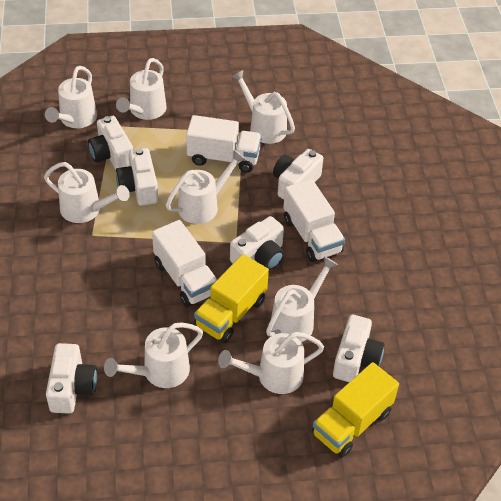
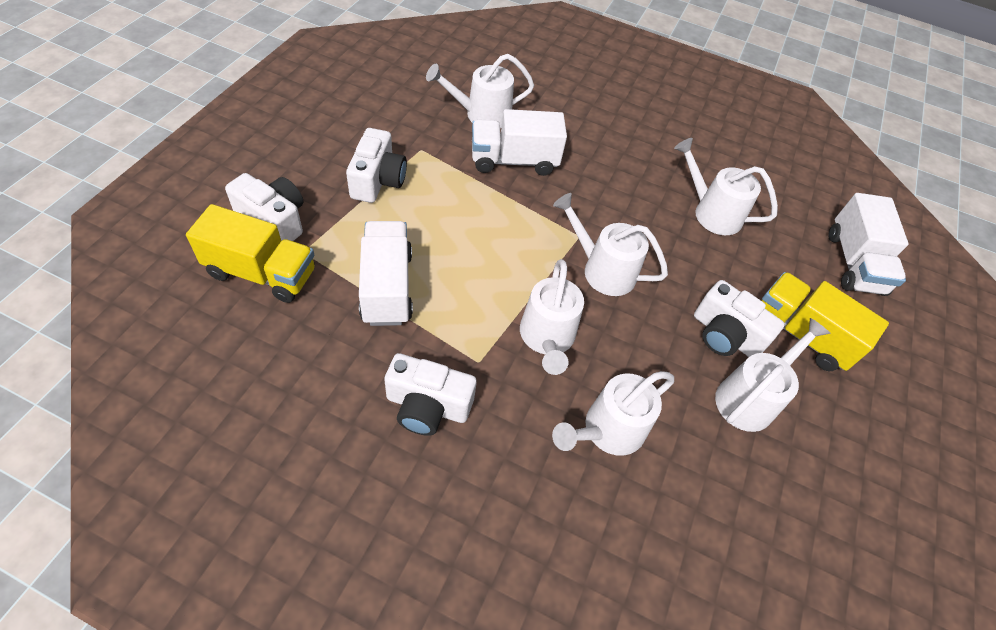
white camera: [46,343,97,414] [88,116,133,170] [116,148,158,206] [230,216,284,271] [273,149,323,199] [333,315,385,382] = 6 -> [225,173,303,241] [346,128,407,203] [384,353,477,436] [694,280,785,357] = 4
white watering can: [44,162,130,223] [45,66,97,128] [104,322,203,388] [116,58,167,120] [166,149,246,224] [218,332,324,394] [232,70,295,144] [266,256,338,342] = 8 -> [426,54,534,128] [520,259,584,375] [552,371,674,456] [553,193,668,296] [674,138,778,235] [715,318,831,432] = 6

